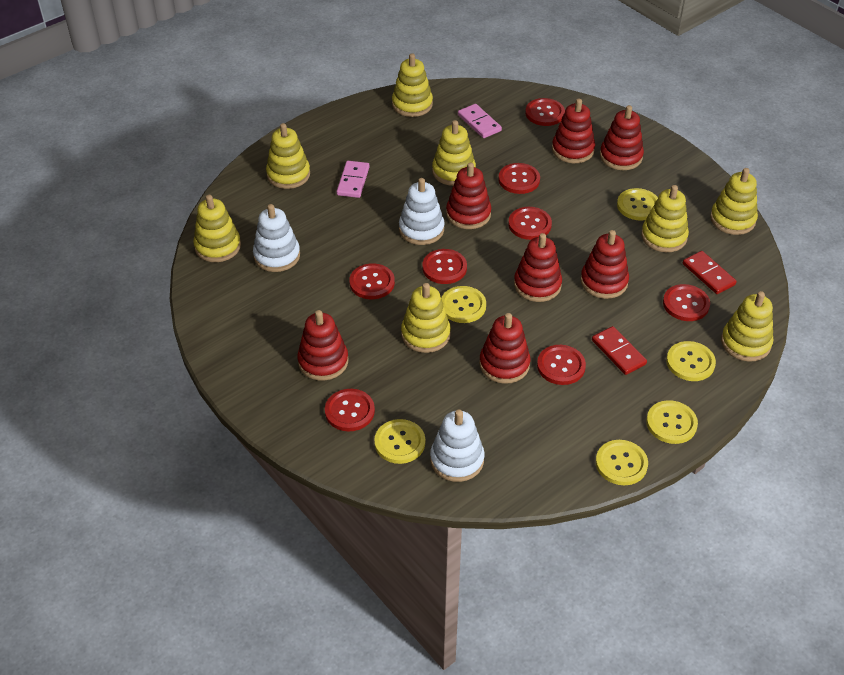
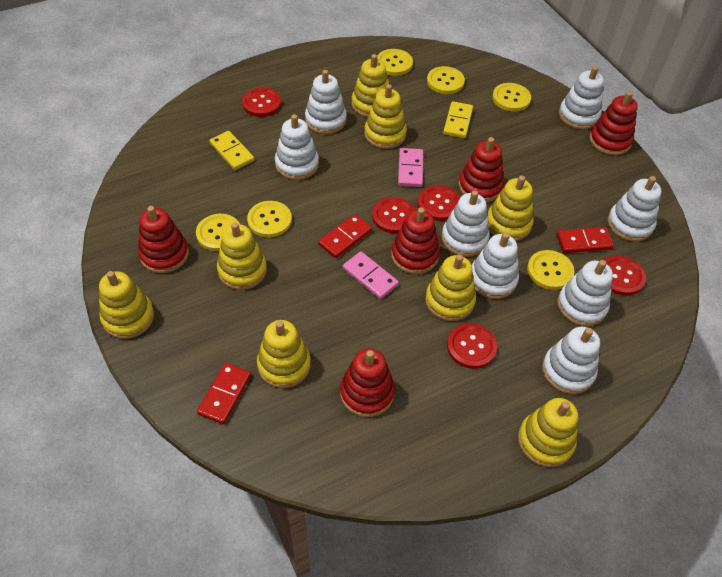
red button: [325,389,375,432] [349,263,395,299] [422,249,467,284] [498,163,540,194] [508,207,552,240] [525,98,565,126] [537,345,586,385] [663,284,710,321] = 8 -> [242,87,281,117] [372,197,415,234] [418,185,460,221] [447,323,497,369] [605,256,646,296] = 5
red domino: [592,326,647,375] [683,251,737,294] = 2 -> [197,363,251,424] [318,214,372,258] [557,227,614,253] = 3
red stacking toy: [297,310,348,381] [446,162,491,229] [479,313,530,384] [514,233,562,302] [552,99,595,163] [580,230,629,299] [600,105,644,170] = 7 -> [138,206,189,273] [340,348,395,417] [391,207,440,274] [459,137,504,202] [589,91,638,155] = 5
white stacking toy: [253,204,300,272] [399,178,444,245] [430,409,485,482] = 3 -> [275,114,319,180] [305,70,347,134] [441,190,490,257] [472,232,519,299] [542,327,600,394] [557,260,613,326] [559,66,604,130] [608,176,662,242] = 8
yellow domino: none = 0 -> [209,131,254,170] [443,101,473,138] = 2

